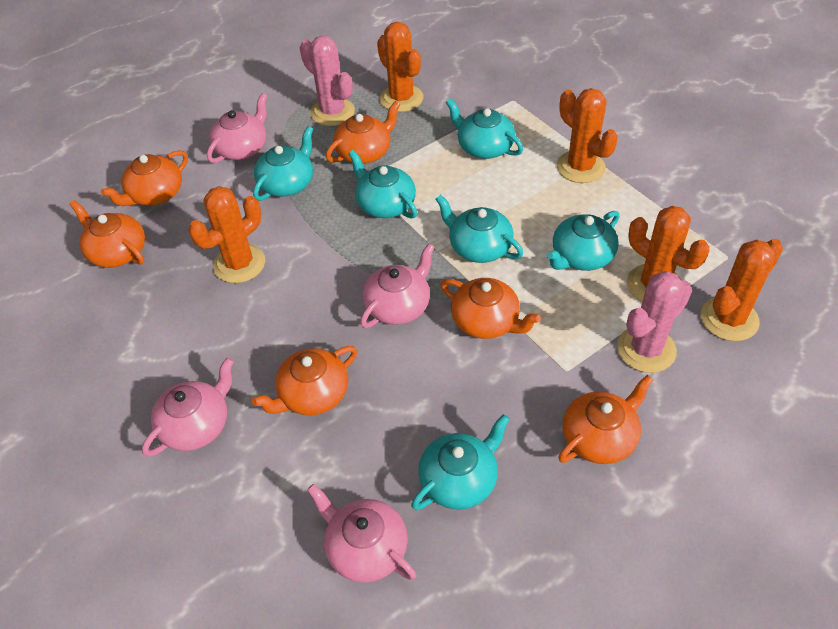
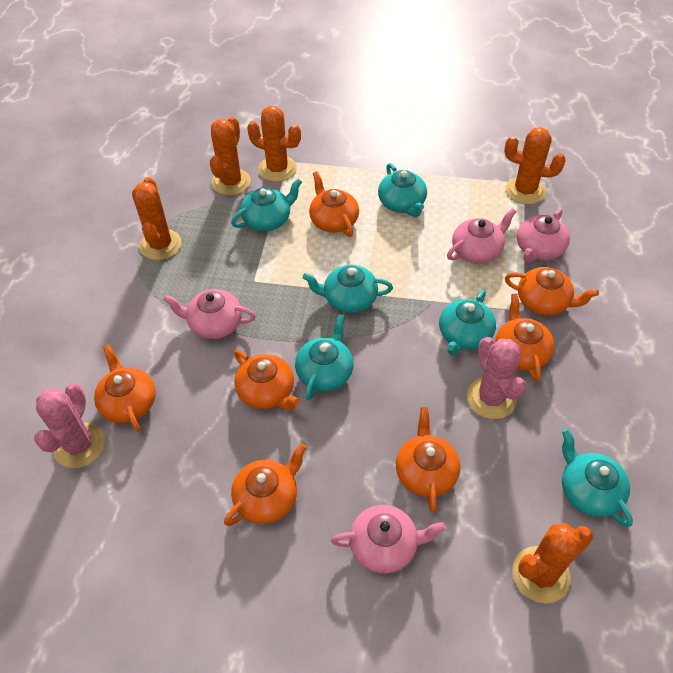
orange teapot: [70,200,145,268] [101,150,188,206] [252,346,357,415] [326,101,400,164] [441,278,541,339] [558,375,653,464] = 6 -> [94,344,156,432] [224,443,307,526] [234,350,300,410] [309,171,359,237] [396,407,460,512] [495,293,554,381] [505,267,599,315] = 7

